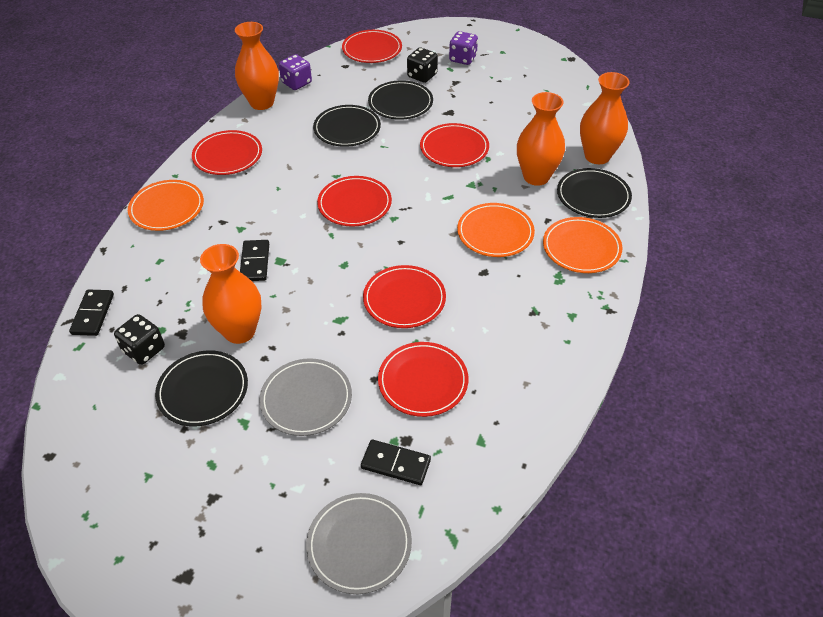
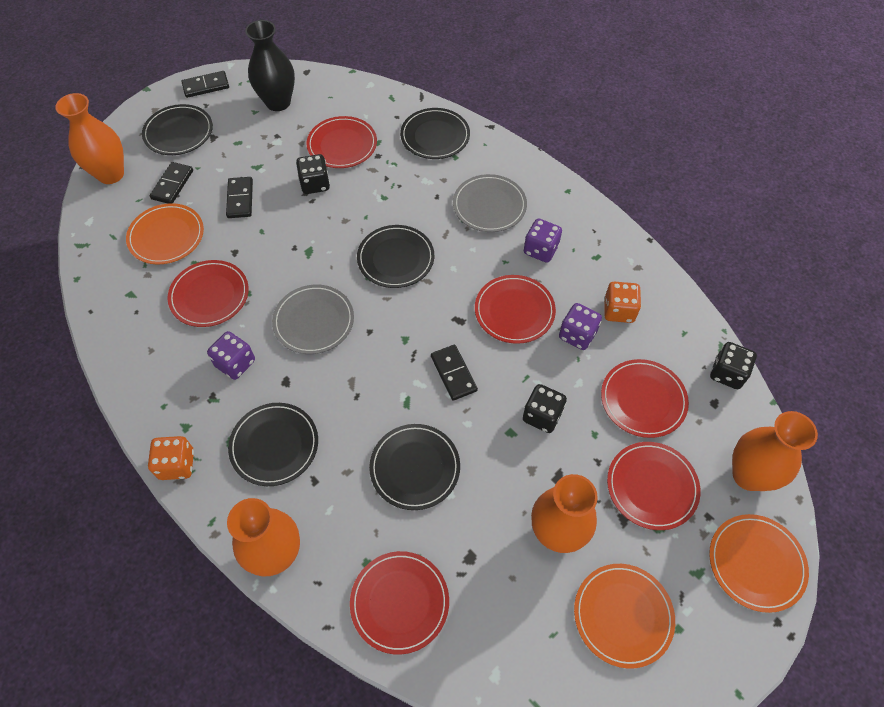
black dice: [114,314,165,365] [407,47,438,83] = 2 -> [296,154,330,194] [523,384,567,433] [710,342,757,389] = 3
black domino: [69,289,114,336] [240,240,269,281] [361,440,431,485] = 3 -> [150,162,193,204] [181,71,229,98] [226,177,253,218] [431,345,478,401] = 4
black plate: [155,350,248,427] [313,105,381,147] [368,80,433,120] [557,168,632,218] = 4 -> [142,104,213,155] [228,403,318,486] [357,225,434,288] [369,424,460,510] [400,108,470,159] = 5
black vase: none = 0 -> [245,20,295,111] = 1
orange dice: none = 0 -> [148,436,194,480] [604,282,641,323] = 2
purple dice: [279,54,312,90] [449,31,478,65] = 2 -> [207,331,255,380] [524,218,562,262] [559,303,602,350] = 3

